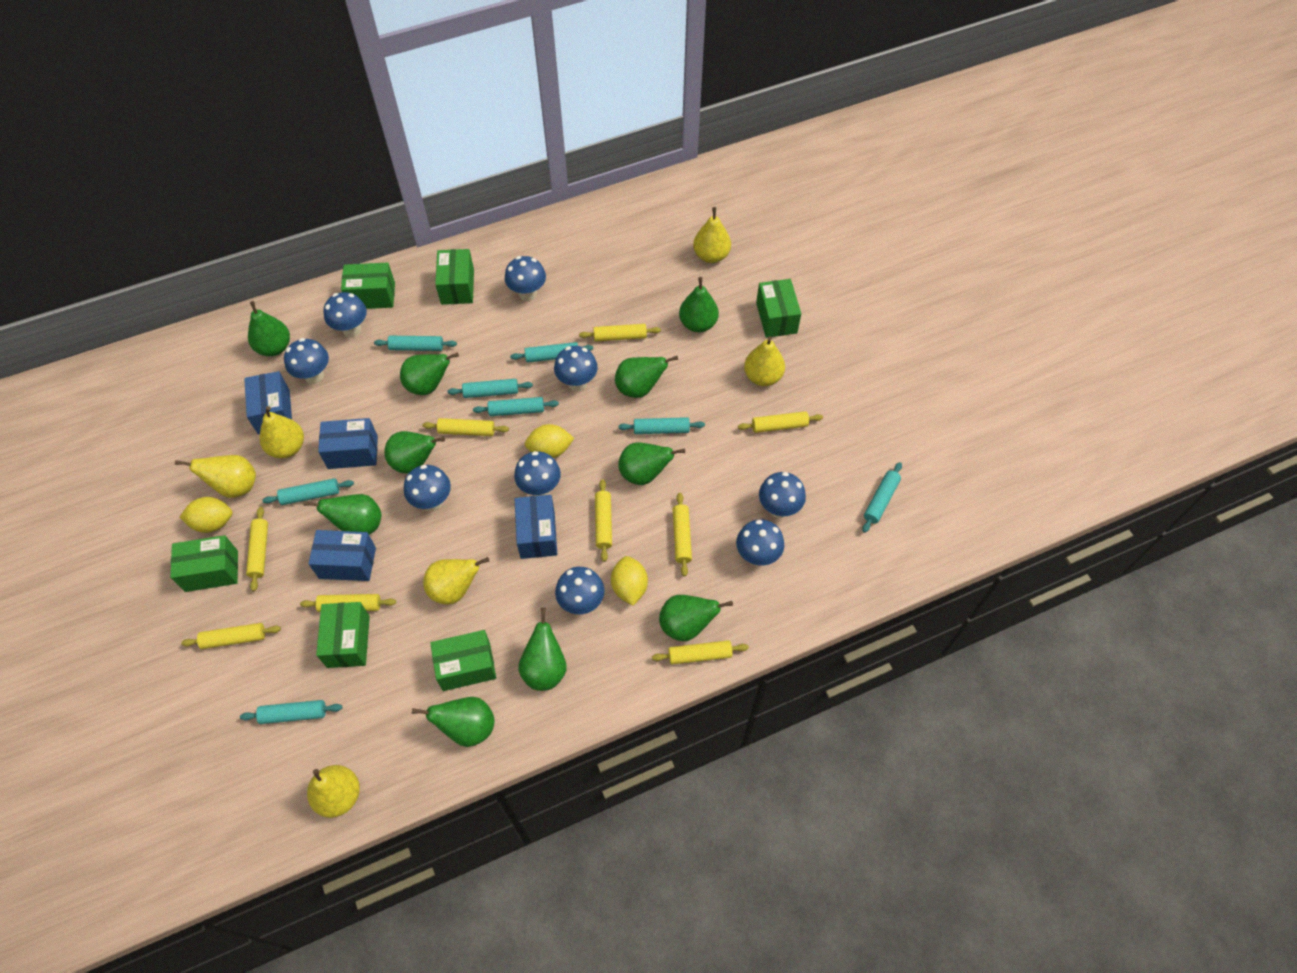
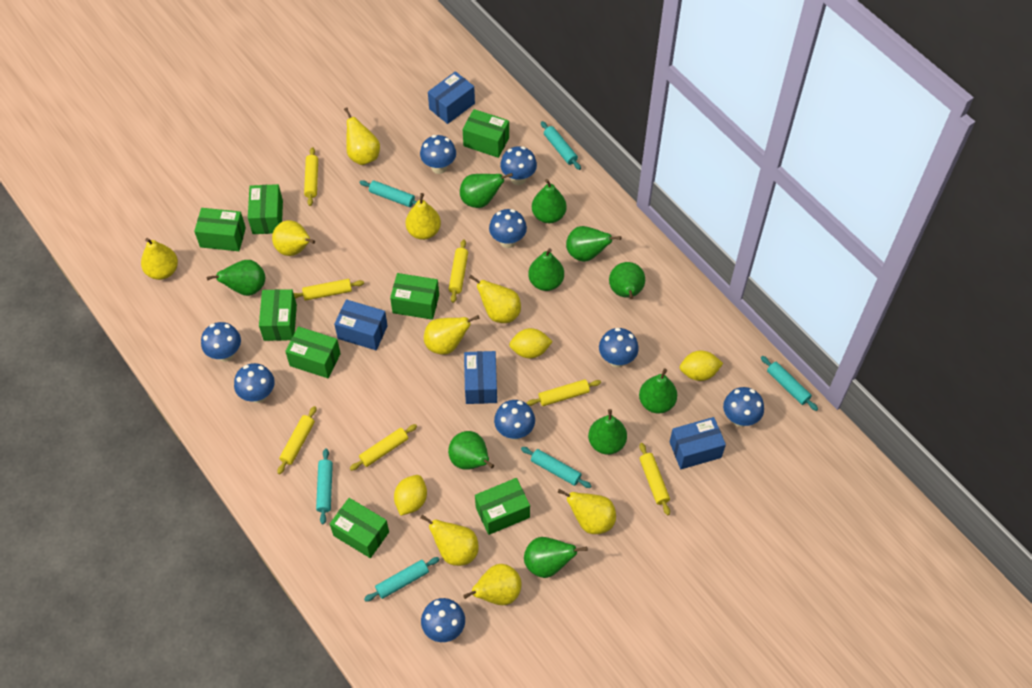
green box: [170,535,238,592] [316,602,370,668] [341,263,395,309] [430,630,496,691] [435,249,474,305] [756,279,801,338] = 6 -> [194,208,246,251] [248,184,283,234] [259,289,297,341] [285,326,341,378] [330,498,389,558] [390,273,439,320] [463,109,509,158] [475,478,530,535] = 8
turquoise rolling pin: [240,700,342,724] [262,478,354,505] [374,336,457,351] [448,379,533,398] [473,397,559,416] [510,342,593,363] [618,417,705,434] [862,462,902,533] = 8 -> [316,448,333,524] [359,180,417,207] [364,557,440,602] [521,447,591,488] [541,121,581,170] [761,356,818,411] = 6
yellow pear: [175,455,256,498] [259,406,304,458] [307,765,360,818] [423,557,489,605] [693,207,731,263] [744,336,785,386] = 6 -> [141,238,178,280] [272,220,315,256] [344,107,380,165] [406,193,441,240] [421,514,479,566] [424,315,479,355] [463,564,522,605] [469,275,521,323] [558,489,616,534] = 9
yellow rolling pin: [181,623,281,649] [246,507,268,591] [300,594,396,612] [422,418,509,436] [579,324,661,342] [595,479,612,562] [652,640,749,665] [673,493,692,576] [738,411,823,433] = 9 -> [277,406,316,474] [294,279,364,301] [304,147,318,206] [350,424,417,471] [449,240,468,303] [527,379,601,406] [639,443,670,516] = 7

